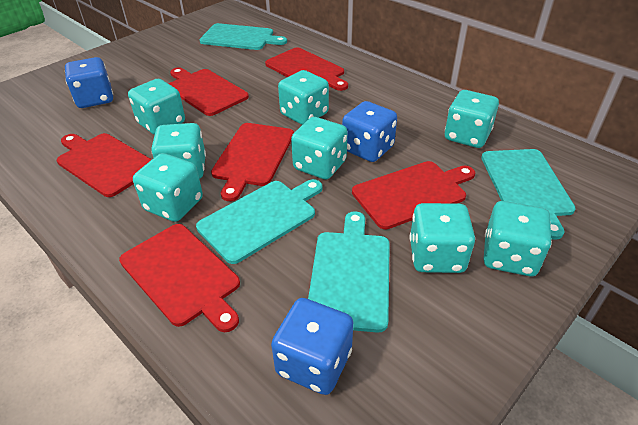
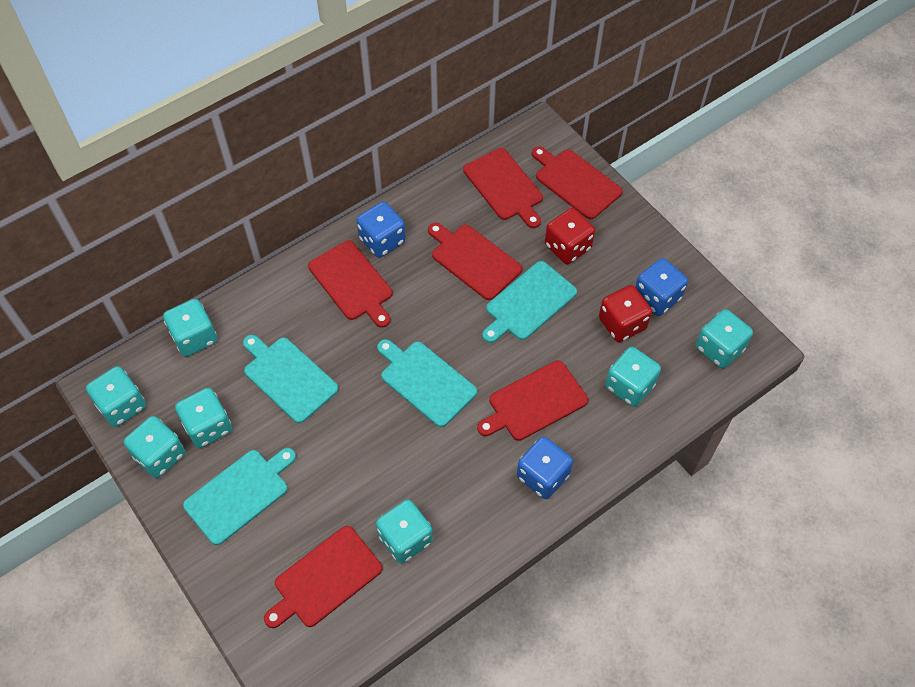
red dice: none = 0 -> [545,208,595,264] [599,285,652,342] = 2
turquoise dice: [128,79,185,135] [133,153,203,222] [151,123,206,179] [278,70,329,125] [291,117,347,180] [410,203,475,273] [445,90,499,148] [484,201,552,276] = 8 -> [86,366,146,427] [124,416,185,478] [163,299,217,357] [175,388,232,448] [376,499,433,564] [605,347,661,407] [696,309,753,368] = 7

